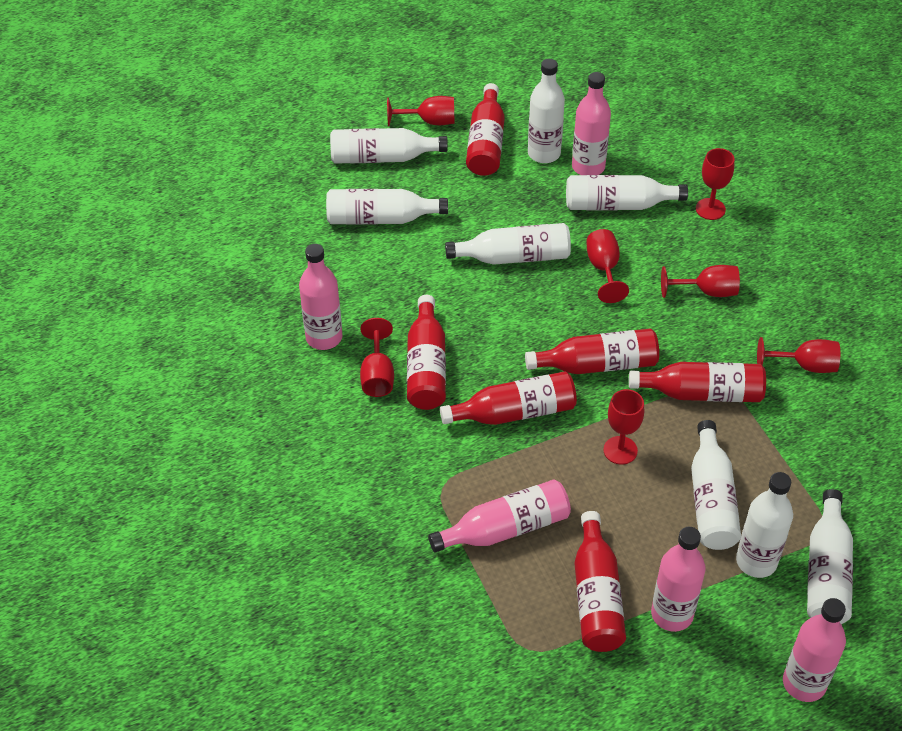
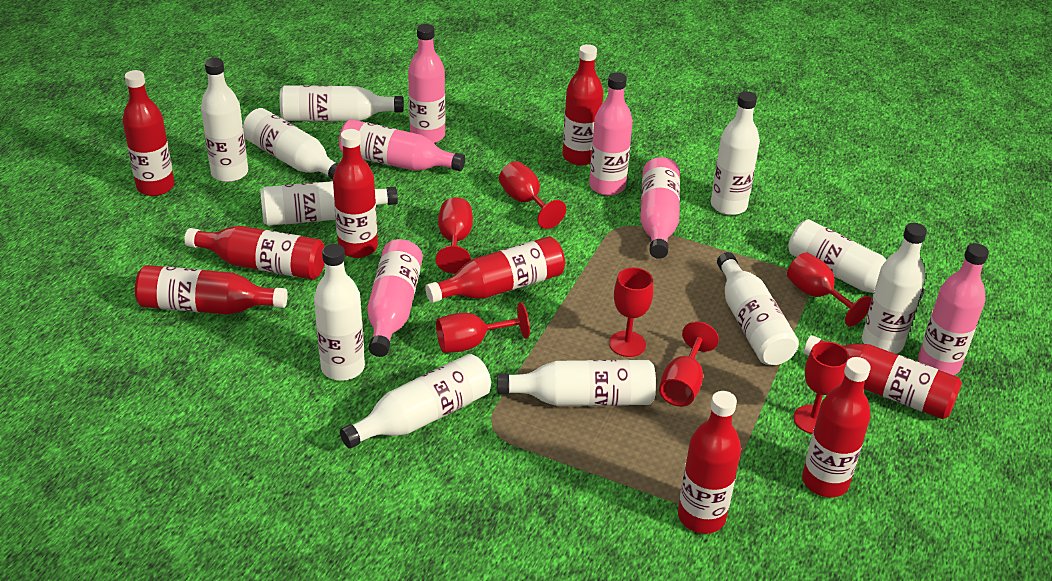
pink bottle: [299,244,342,350] [428,479,571,553] [572,72,611,175] [651,527,705,632] [783,598,846,702] = 5 -> [339,119,465,171] [367,239,423,357] [408,24,445,143] [589,72,633,196] [640,157,680,259] [918,243,989,375] = 6
red bottle: [407,295,446,410] [440,371,577,425] [466,83,505,176] [525,328,659,374] [574,511,626,652] [629,362,766,402] = 6 -> [123,70,174,196] [135,265,288,315] [184,226,325,279] [333,129,378,258] [425,236,565,303] [562,44,604,166] [678,391,741,534] [802,357,871,497] [804,335,962,419] = 9
white bottle: [326,189,448,225] [330,128,448,164] [445,223,571,265] [528,59,565,163] [566,175,688,210] [691,420,741,550] [736,472,793,578] [807,489,853,624] = 8 -> [201,58,248,182] [243,108,339,180] [260,181,398,226] [280,85,403,122] [314,244,365,381] [340,354,491,449] [497,360,656,406] [711,91,760,215] [717,252,799,365] [788,219,925,303] [862,223,927,354] = 11

